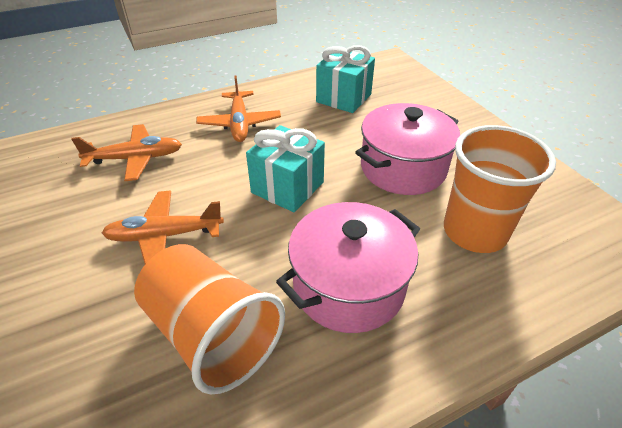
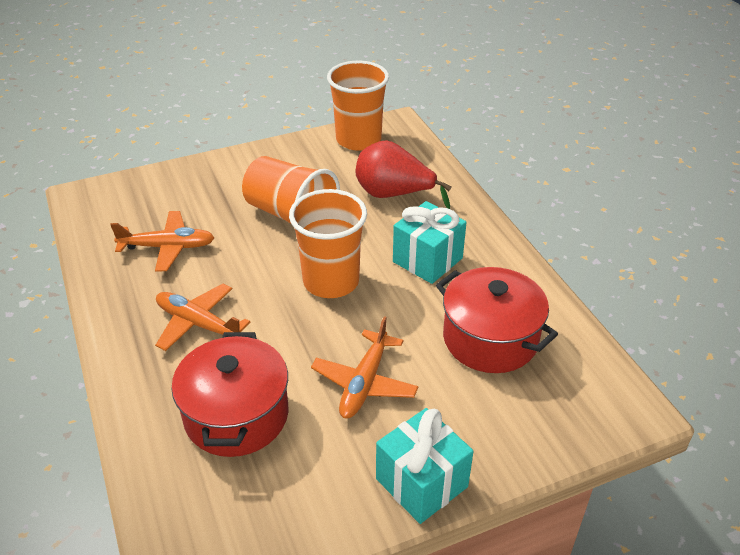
orange cup: [134,244,285,394] [444,125,556,253] = 2 -> [242,156,340,224] [289,189,367,298] [327,61,389,151] = 3
pink pot: [276,202,420,333] [355,103,460,195] = 2 -> none = 0
red pear: none = 0 -> [356,140,452,209] = 1
red pot: none = 0 -> [171,332,289,457] [436,267,558,373] = 2

